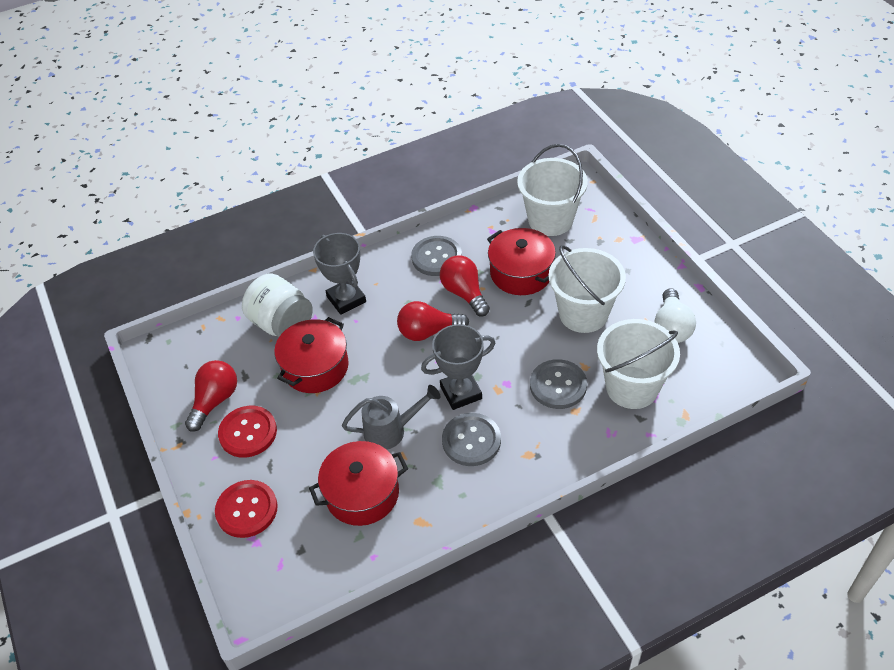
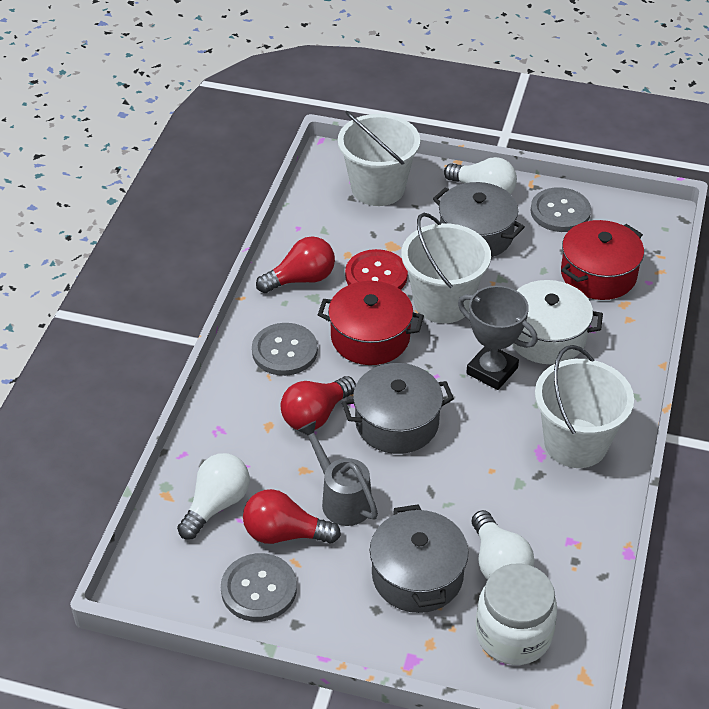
grey pot: none = 0 -> [342,363,454,454] [370,504,469,613] [433,182,525,257] = 3
grey trophy: [313,233,366,315] [421,324,495,410] = 2 -> [458,286,538,390] = 1
red button: [215,480,278,538] [218,406,277,458] = 2 -> [345,249,408,290] = 1
red pot: [274,317,349,393] [309,441,408,526] [487,228,556,295] = 3 -> [318,281,424,365] [561,220,644,300] = 2
white light bulb: [654,288,696,343] = 1 -> [177,453,250,540] [444,157,517,194] [472,510,534,580] = 3
white pot: none = 0 -> [512,280,603,364] = 1

